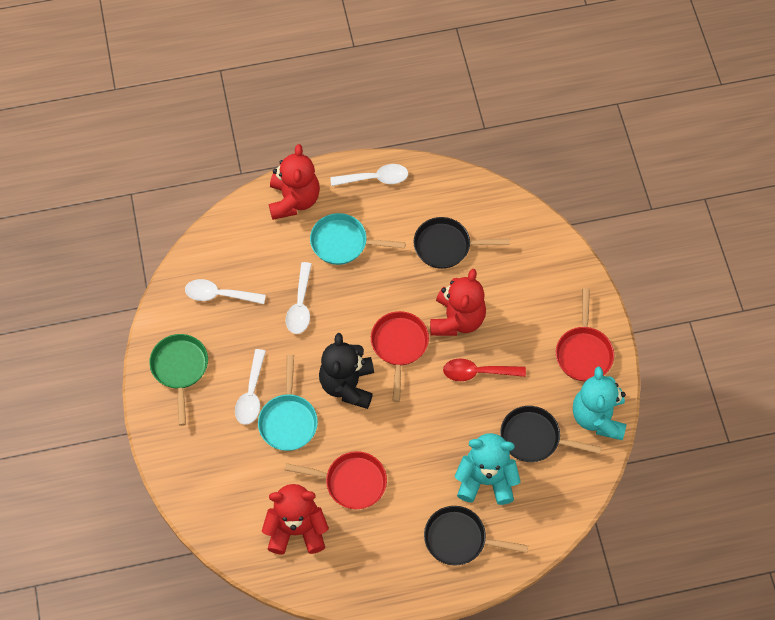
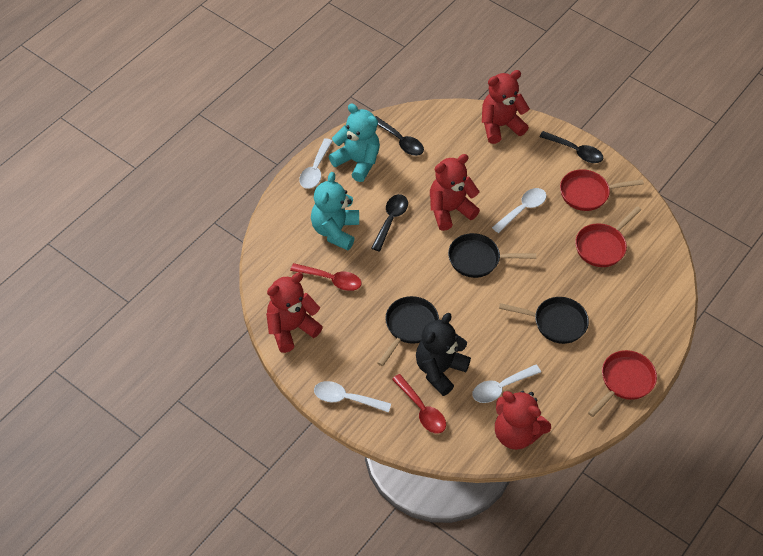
black spoon: none = 0 -> [371,194,408,251] [375,116,424,156] [539,131,603,163] = 3
green pan: [149,334,208,426] = 1 -> none = 0
red spoon: [443,358,526,381] = 1 -> [290,263,362,291] [392,374,446,433] = 2
red teddy bear: [262,484,329,555] [269,144,320,220] [430,269,486,336] = 3 -> [266,273,323,353] [430,154,480,231] [482,70,530,144] [495,391,551,450] = 4
turquoise pan: [258,355,318,451] [310,213,406,265] = 2 -> none = 0

